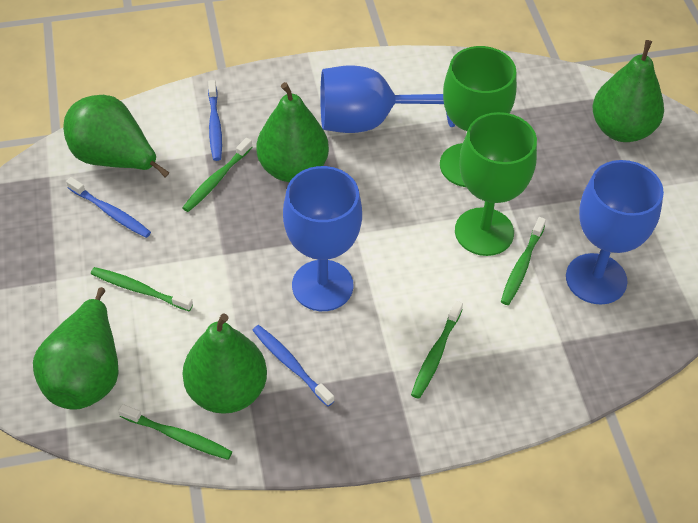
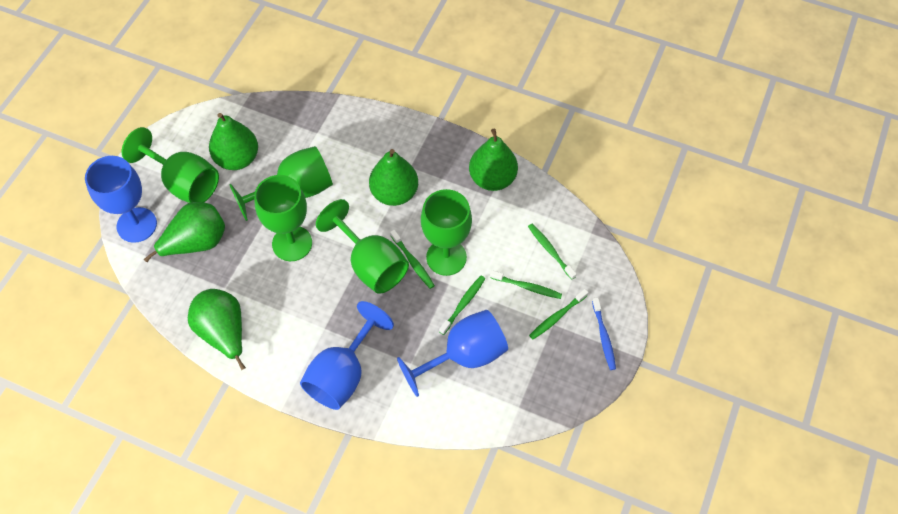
blue toothbrush: [66,177,151,238] [208,80,222,161] [252,325,334,407] = 3 -> [592,297,616,370] = 1
green goblet: [440,46,517,187] [455,112,537,256] = 2 -> [122,127,219,203] [229,146,333,221] [254,175,312,261] [316,199,409,294] [421,189,472,276] = 5

